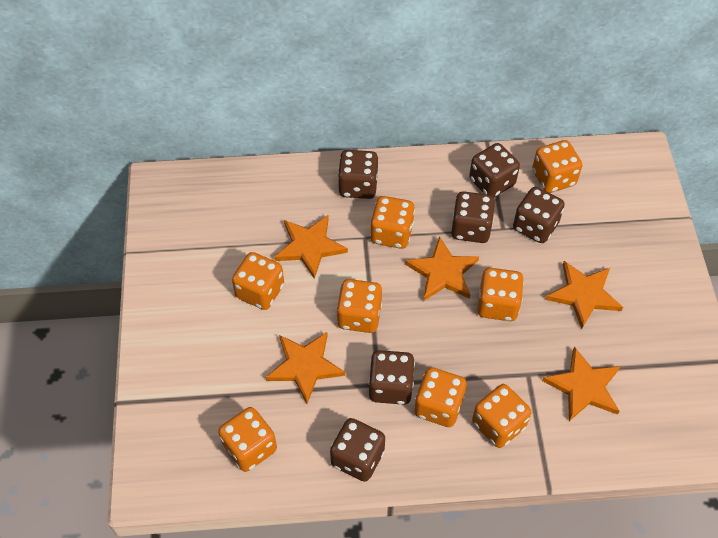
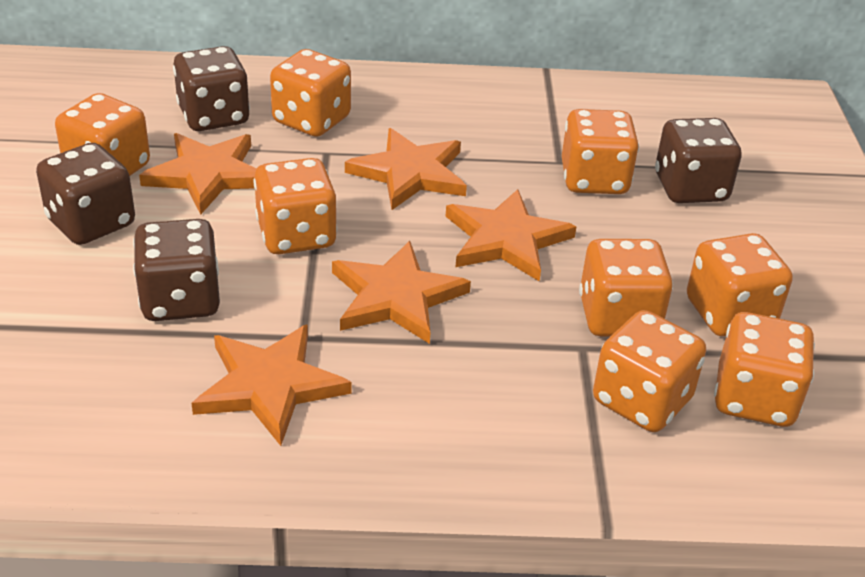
brown dice: [330,418,385,482] [338,150,378,199] [368,350,415,405] [451,191,495,243] [469,143,520,198] [513,187,565,243] = 6 -> [36,143,135,245] [133,219,220,321] [173,46,250,131] [655,118,742,203] = 4

